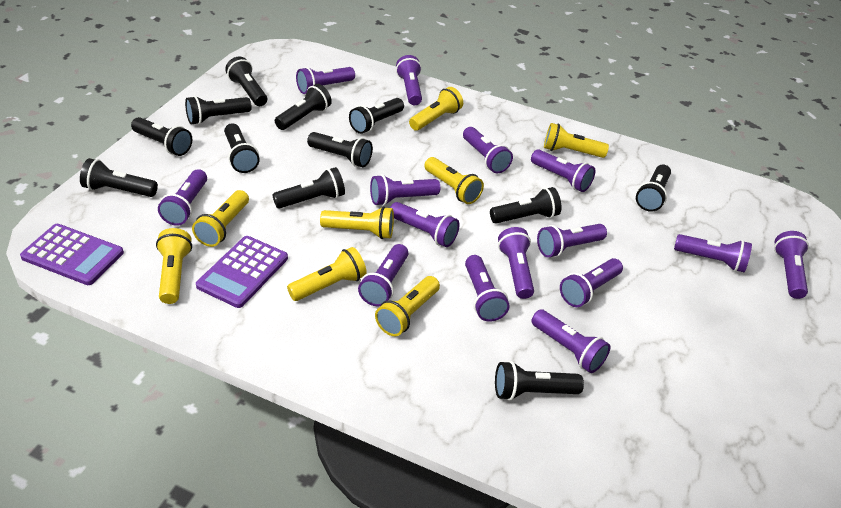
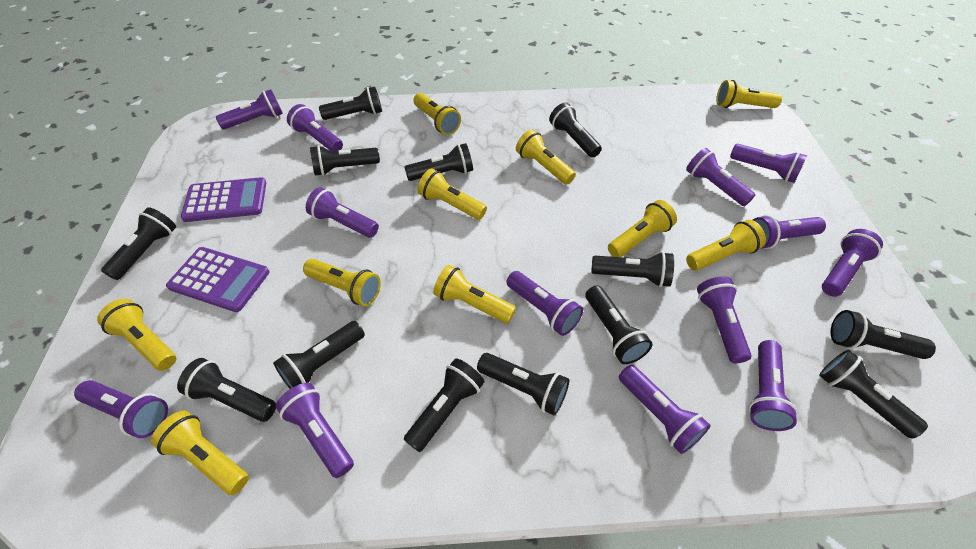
black flashlight: [80,158,158,197] [131,117,192,156] [185,96,252,125] [224,123,260,173] [225,57,267,106] [272,167,345,209] [275,84,332,130] [307,132,373,167] [349,98,404,134] [490,187,562,224] [495,361,584,401] [636,164,671,212] = 12 -> [101,207,176,280] [177,358,276,422] [273,321,365,389] [310,145,380,176] [319,86,382,120] [404,358,485,452] [405,143,473,181] [477,353,569,415] [549,103,602,158] [586,286,653,364] [591,251,674,287] [819,350,928,439] [830,310,936,359] = 13
purple flashlight: [158,169,207,226] [296,67,355,94] [358,244,408,306] [370,174,440,206] [390,202,460,247] [396,55,422,105] [463,127,513,173] [465,255,510,322] [498,227,534,299] [531,149,595,192] [531,309,611,373] [537,224,607,257] [560,258,623,307] [674,234,752,272] [774,231,809,299] = 15 -> [74,380,168,438] [216,89,283,129] [276,383,354,478] [287,104,343,151] [306,187,379,238] [506,271,583,336] [619,365,711,454] [686,148,755,206] [697,276,752,363] [730,144,807,183] [748,340,798,431] [753,215,826,249] [822,229,883,297] = 13
yellow flashlight: [156,228,192,304] [192,190,249,247] [287,247,367,301] [320,206,394,239] [375,276,440,336] [409,87,463,131] [424,157,484,204] [544,123,609,158] = 8 -> [97,299,176,371] [151,411,249,495] [303,259,381,306] [413,93,461,135] [417,168,487,220] [433,265,516,323] [516,129,576,185] [608,200,677,257] [686,220,766,271] [716,80,782,108] = 10

